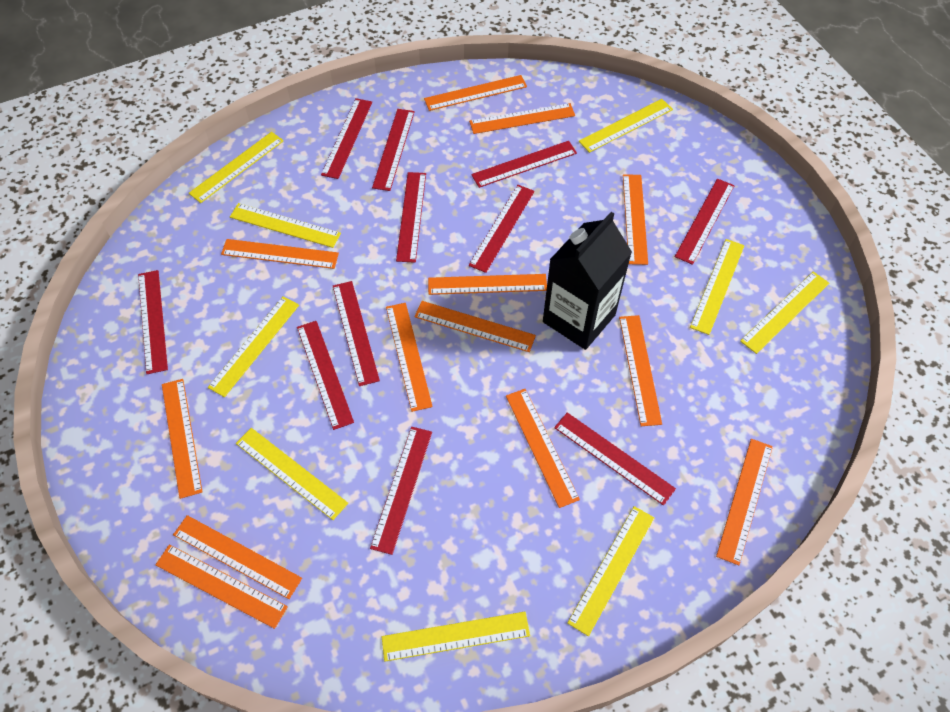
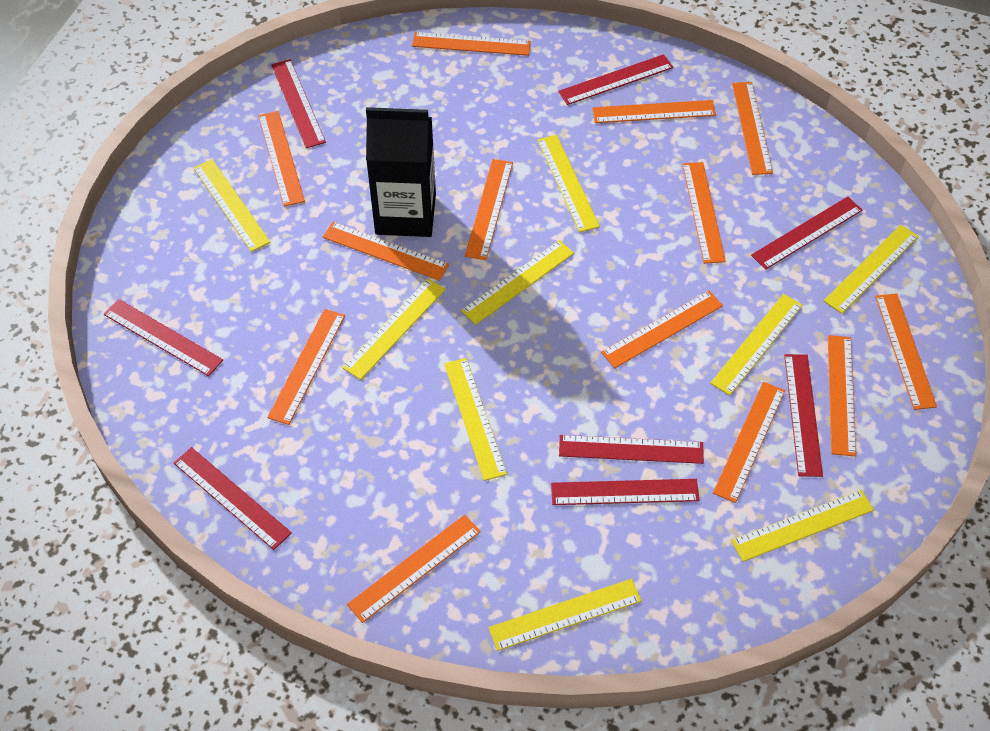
red ruler: [138,270,168,374] [297,321,354,430] [321,98,372,179] [333,281,380,386] [370,427,432,555] [372,109,415,191] [396,172,426,263] [469,185,535,273] [471,141,577,188] [554,412,676,506] [675,179,735,265] = 11 -> [104,299,223,376] [173,447,292,550] [271,59,326,148] [551,479,699,505] [558,54,673,105] [559,435,704,464] [751,196,862,270] [784,354,823,477] = 8

